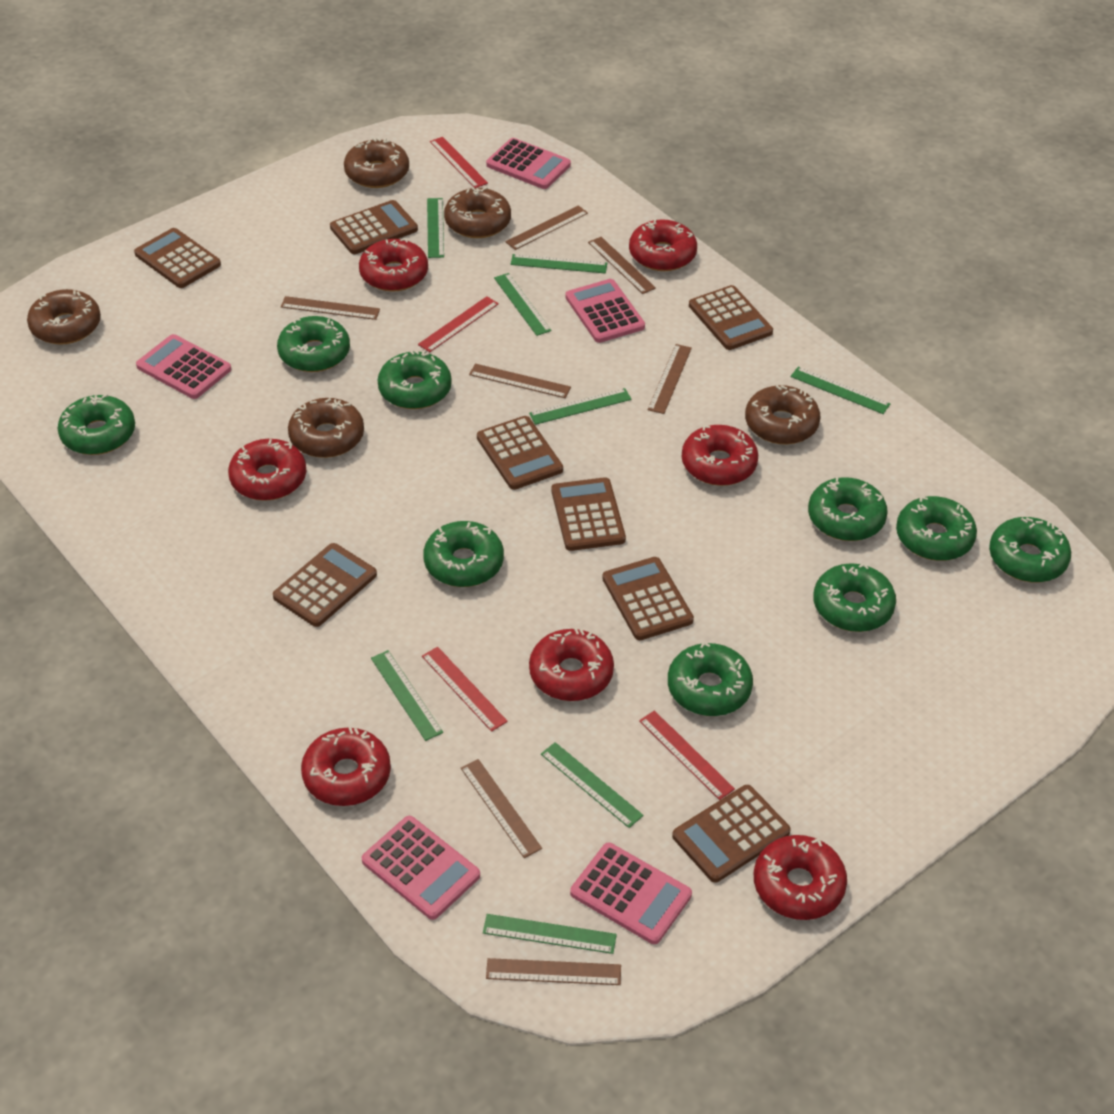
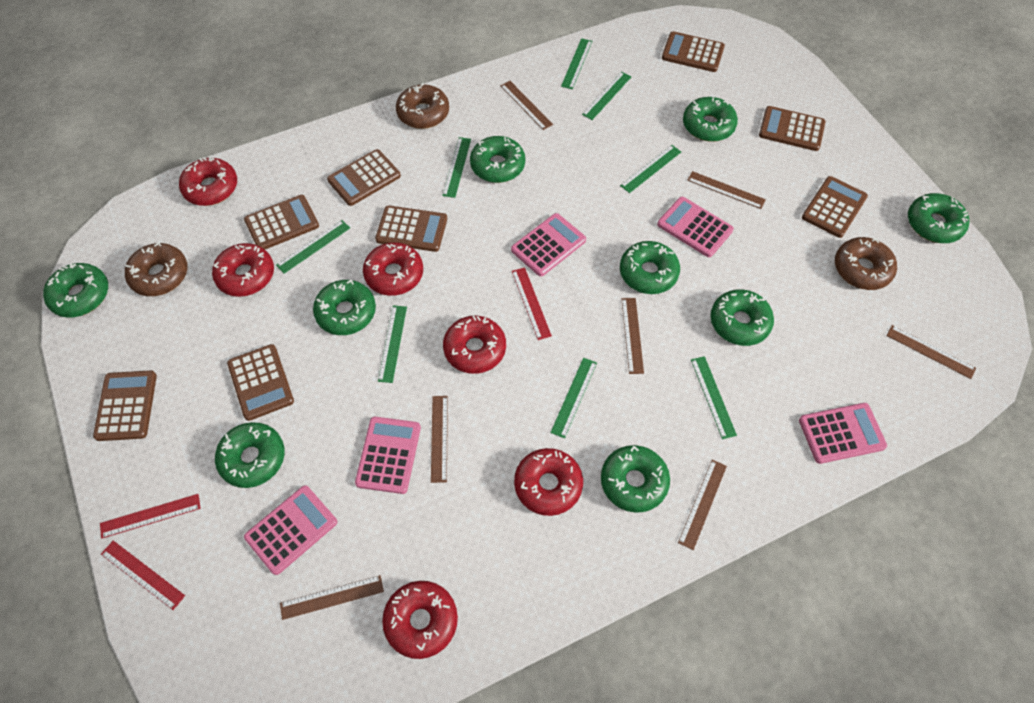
brown donut: [27,289,101,345] [288,398,364,458] [344,138,409,188] [444,187,511,238] [745,385,821,444] = 5 -> [125,242,187,296] [396,83,449,129] [835,237,897,290] = 3
red donut: [228,439,306,501] [301,727,391,806] [359,238,428,292] [529,628,614,701] [629,218,697,271] [682,425,758,486] [754,835,847,920] = 7 -> [179,157,237,206] [212,243,274,297] [363,242,423,296] [382,581,458,659] [443,316,506,374] [514,448,583,516] = 6
red ruler: [418,296,499,352] [422,647,508,732] [430,137,488,188] [639,711,735,800] = 4 -> [100,494,201,539] [101,541,185,610] [512,267,552,340] = 3

